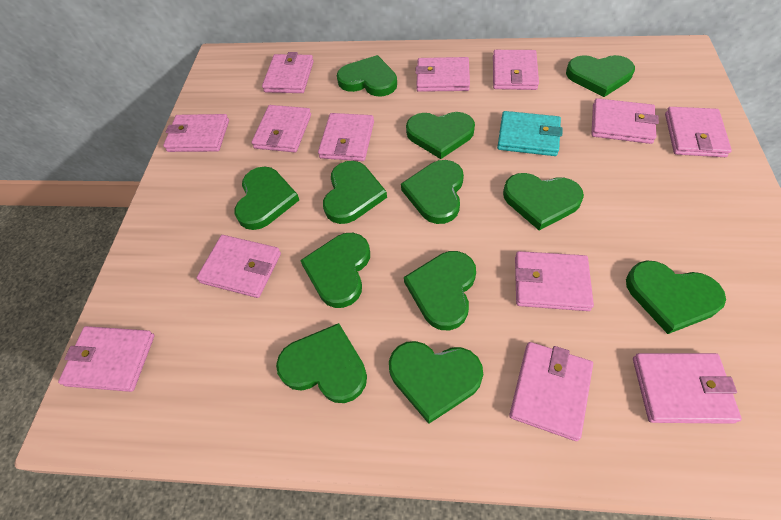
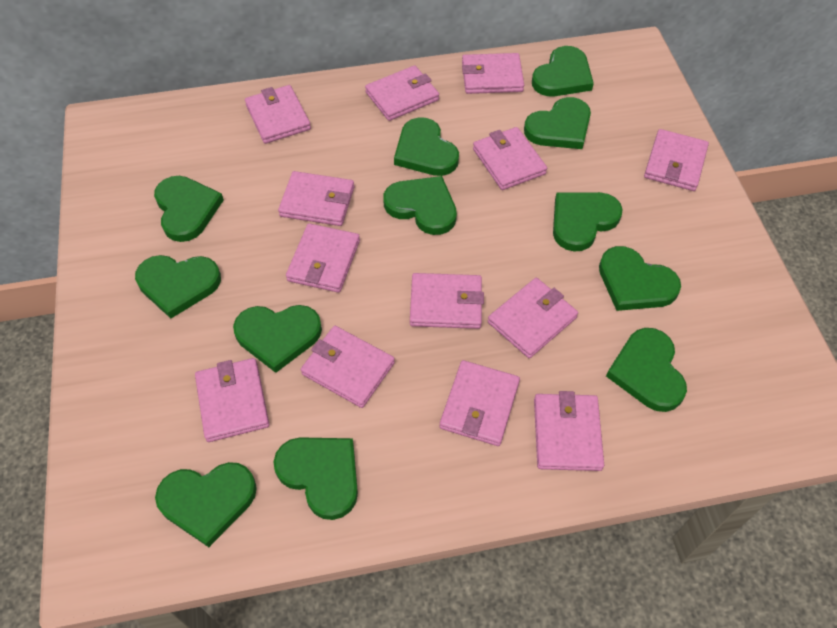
turquoise wallet: [497,111,563,156] = 1 -> none = 0

